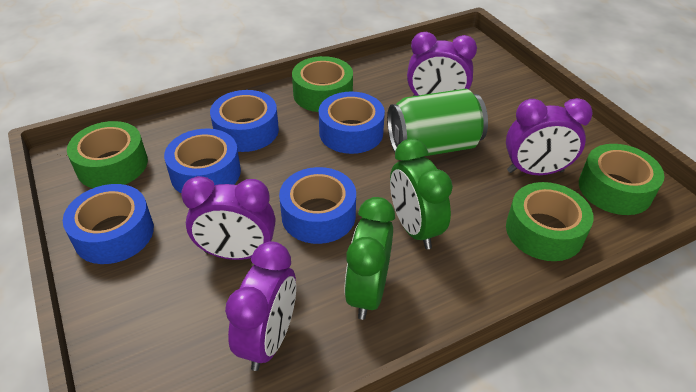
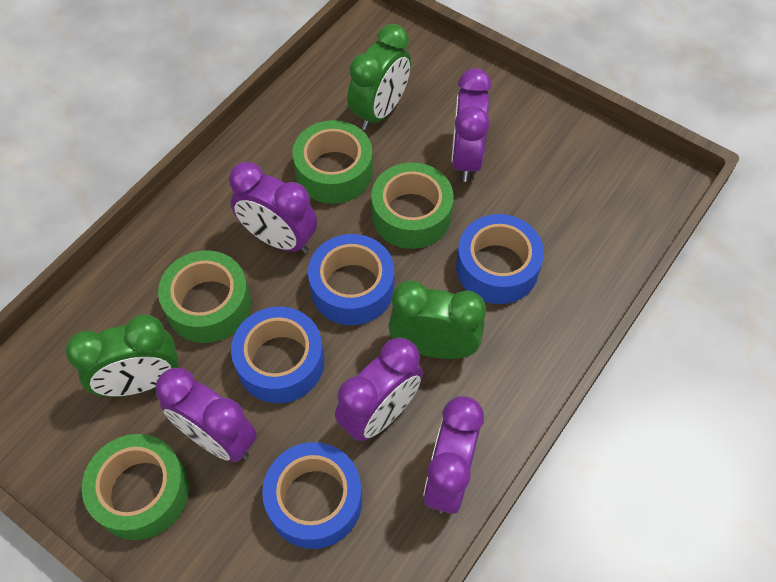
blue tape: [63,184,154,264] [164,129,241,193] [210,90,279,152] [279,167,356,244] [319,92,385,154] = 5 -> [231,307,324,403] [262,442,362,549] [308,234,394,325] [456,214,544,304] = 4
green can: [387,89,488,157] = 1 -> none = 0
green clock: [344,197,395,320] [390,139,453,250] = 2 -> [66,314,179,397] [347,24,411,130] [388,281,486,359] = 3
purple clock: [181,176,275,260] [225,241,296,371] [407,32,477,96] [506,98,593,175] = 4 -> [155,368,257,462] [229,162,317,254] [335,338,423,441] [423,396,484,514] [451,68,492,182] = 5

